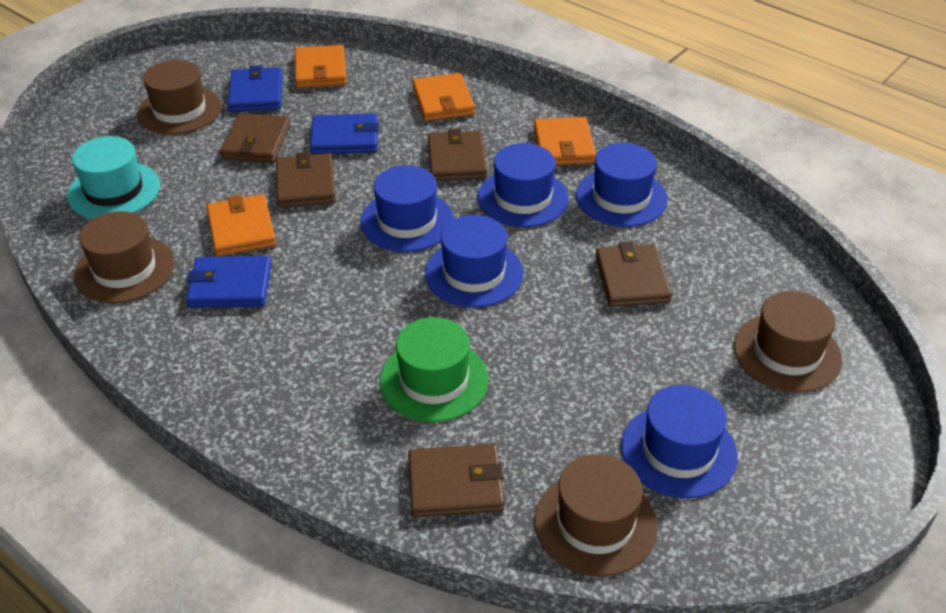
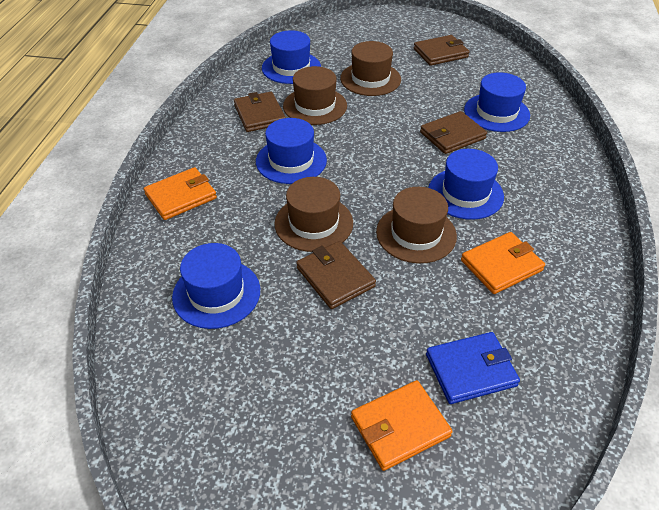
blue wallet: [186,256,272,308] [227,65,283,112] [310,113,379,154] = 3 -> [426,332,520,404] = 1
brown wallet: [220,113,290,163] [276,152,336,208] [408,444,504,518] [428,128,487,181] [595,242,672,307] = 5 -> [234,92,286,132] [296,241,376,309] [414,35,470,66] [420,111,487,154] = 4
green hat: [380,317,489,422] = 1 -> none = 0
orange wallet: [206,194,276,256] [295,45,347,88] [412,73,475,121] [534,117,596,165] = 4 -> [144,167,217,220] [351,380,453,471] [461,232,545,294] = 3
turquoise hat: [67,136,160,219] = 1 -> none = 0

